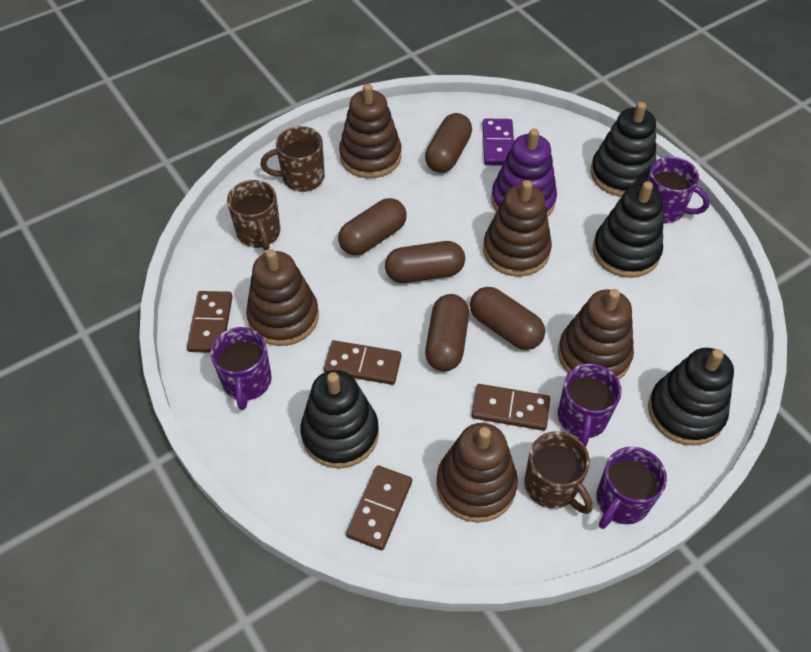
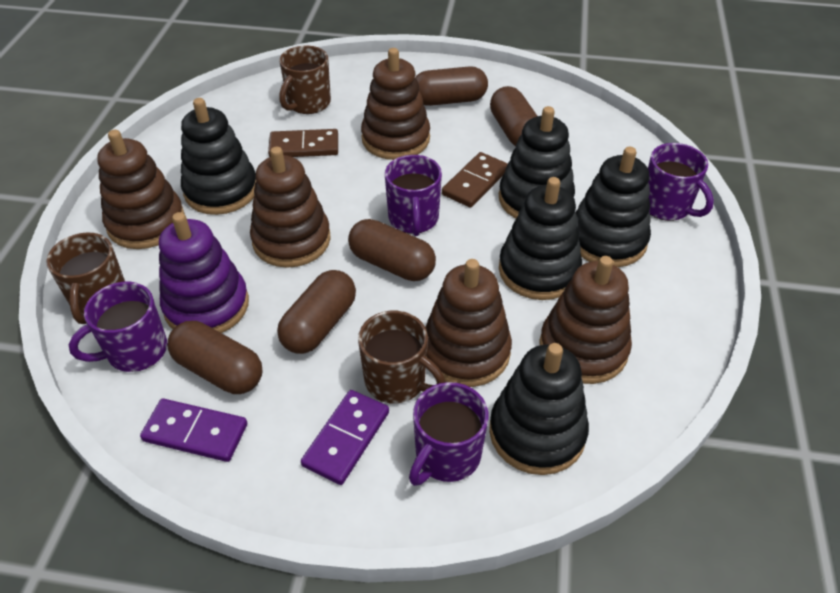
black stacking toy: [300,370,379,468] [591,102,656,197] [593,181,663,278] [648,348,734,446] = 4 -> [181,98,256,215] [489,343,589,475] [499,106,575,219] [499,177,582,300] [576,147,651,267] = 5
brown domino: [187,291,233,353] [324,340,401,385] [346,466,412,550] [471,384,550,431] = 4 -> [268,129,338,157] [442,152,508,208] = 2
purple domino: [483,119,514,166] = 1 -> [140,399,247,462] [301,390,389,485] = 2

